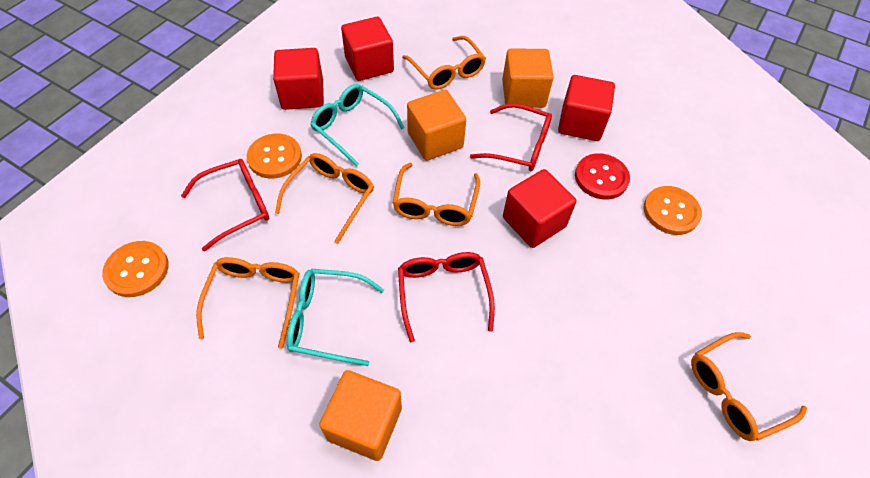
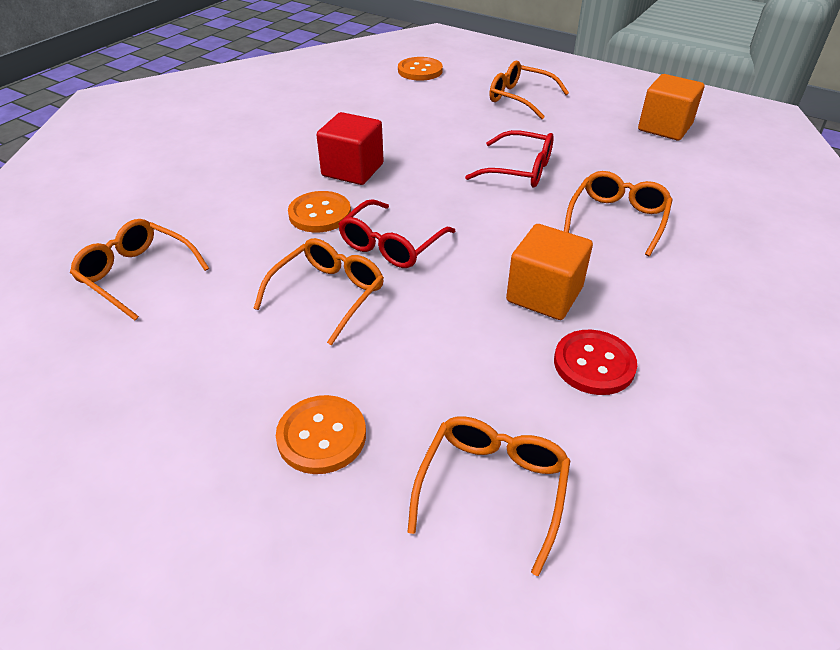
orange cube: [319,370,402,461] [407,90,466,161] [502,49,554,108] = 3 -> [506,224,593,320] [638,74,704,140] = 2
red cube: [273,48,324,110] [341,17,394,81] [503,169,576,248] [558,75,615,141] = 4 -> [317,112,384,185] = 1
red glasses: [181,159,269,251] [398,252,495,342] [470,103,552,171] = 3 -> [339,199,455,268] [465,130,554,188] = 2
turquoise glasses: [287,269,384,366] [310,84,405,167] = 2 -> none = 0

